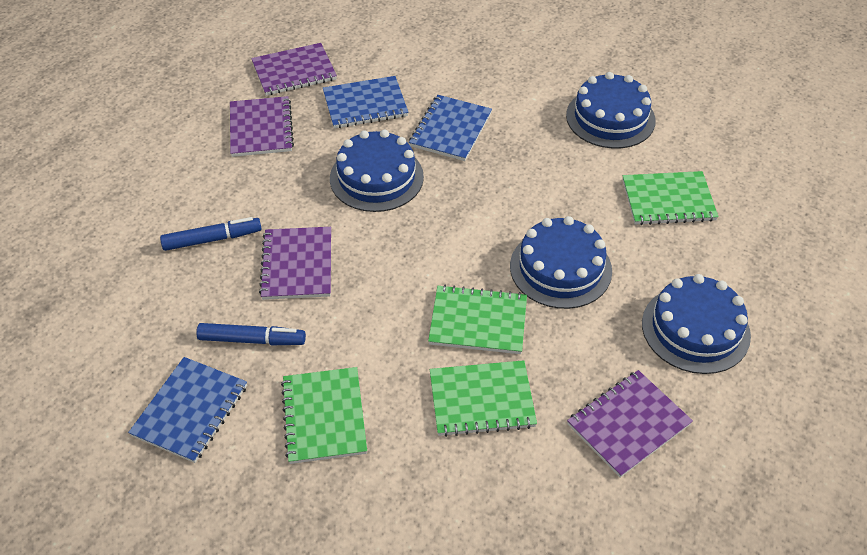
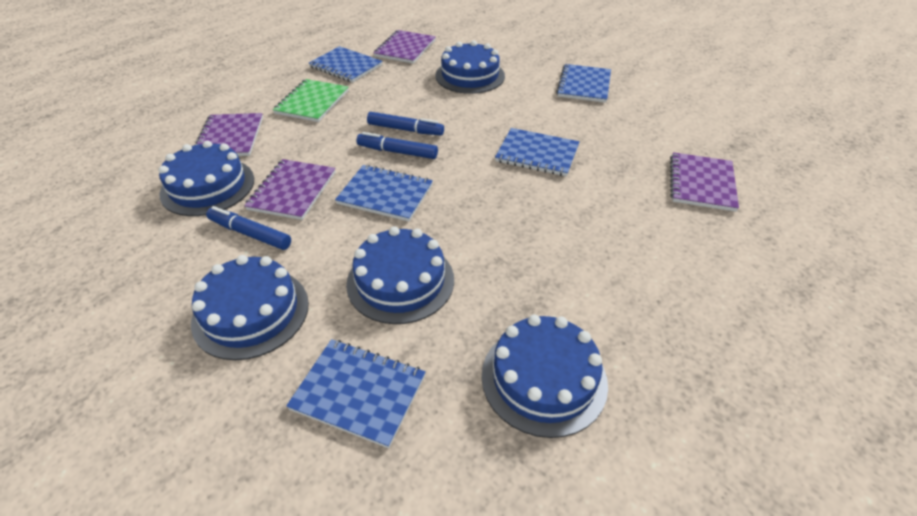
blue cake: [330,129,424,212] [510,216,612,309] [566,72,656,149] [642,274,751,374] = 4 -> [158,140,254,216] [191,255,309,360] [346,226,454,324] [435,41,505,94] [482,315,608,438] = 5
blue marker: [160,217,262,251] [196,323,306,345] = 2 -> [206,206,291,250] [356,132,438,159] [367,112,444,135] = 3
blue notebook: [128,357,247,463] [323,76,409,129] [409,95,492,161] = 3 -> [286,339,426,448] [309,46,383,83] [335,165,433,222] [495,128,580,176] [556,64,611,103] = 5
green notebook: [281,367,367,464] [428,285,527,354] [430,360,537,437] [622,171,719,225] = 4 -> [273,79,349,122] = 1

